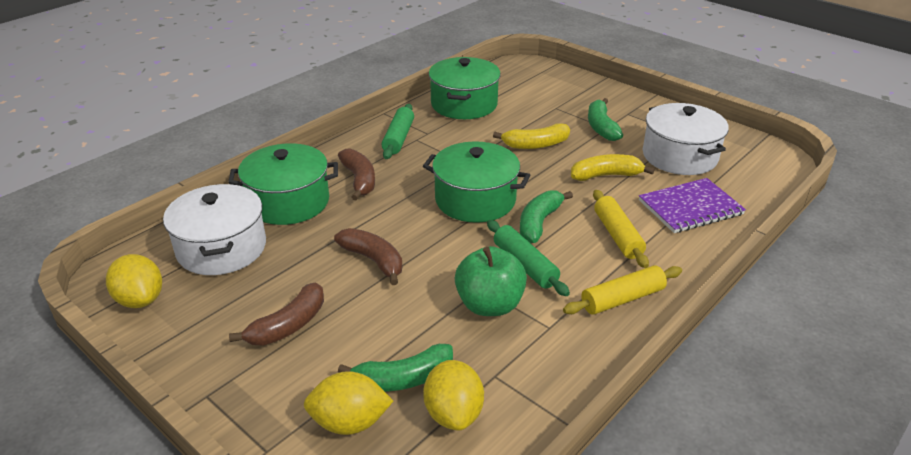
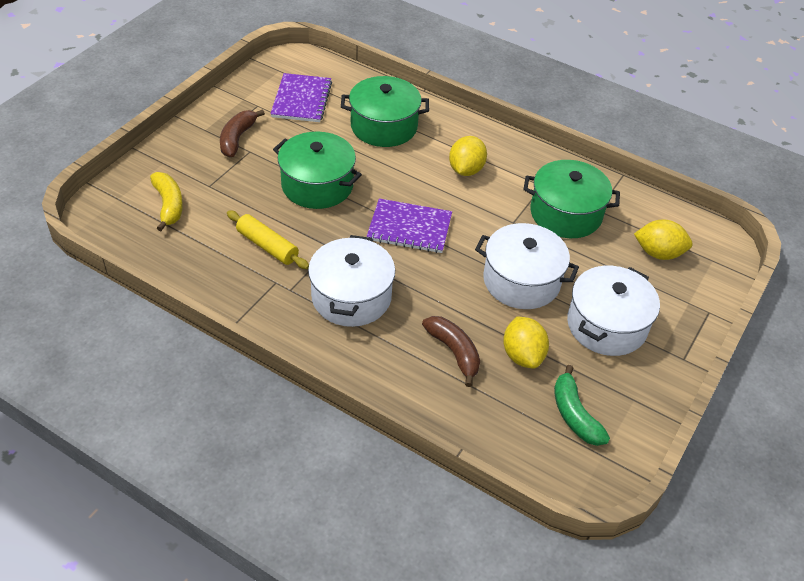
brown banana: [229,282,324,346] [334,228,402,285] [338,149,375,200] = 3 -> [220,109,265,157] [422,316,480,387] = 2
green apple: [455,246,527,316] = 1 -> none = 0
green banana: [338,344,453,391] [520,190,573,243] [588,98,623,141] = 3 -> [554,365,610,446] = 1
green rolling pin: [382,104,414,159] [487,220,570,296] = 2 -> none = 0
purple notebook: [639,178,746,233] = 1 -> [270,73,332,122] [367,198,452,253] = 2
white pot: [163,184,266,275] [643,103,729,175] = 2 -> [308,235,395,327] [475,223,579,309] [567,266,660,356] = 3
yellow banana: [493,123,570,149] [571,154,655,181] = 2 -> [150,172,183,231] = 1
yellow rolling pin: [563,266,682,315] [593,190,649,268] = 2 -> [227,210,309,269] = 1

